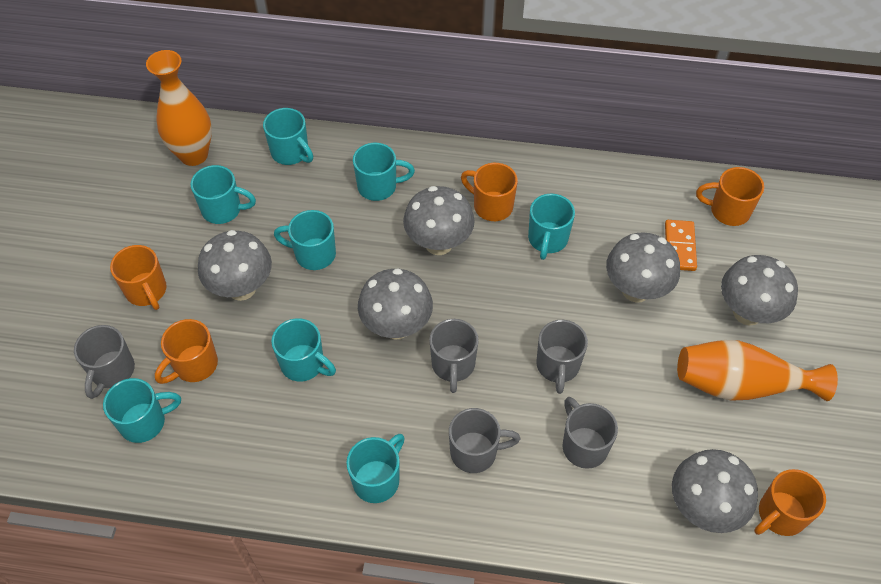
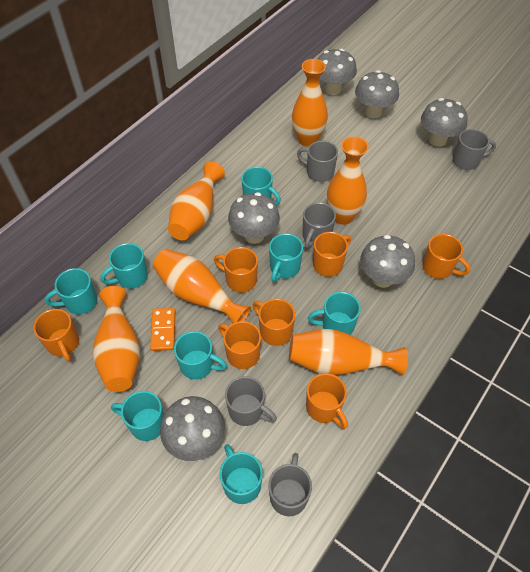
orange mug: [110,245,167,310] [155,319,218,384] [461,163,518,221] [696,167,764,226] [754,469,826,536] = 5 -> [33,309,79,362] [214,247,258,293] [218,321,261,369] [253,299,295,346] [306,373,348,429] [313,232,351,277] [422,234,471,279] = 7
orange vase: [146,50,212,166] [677,340,838,401] = 2 -> [93,286,140,392] [153,249,251,324] [168,161,225,240] [289,329,408,375] [292,59,328,147] [327,137,369,225] = 6

